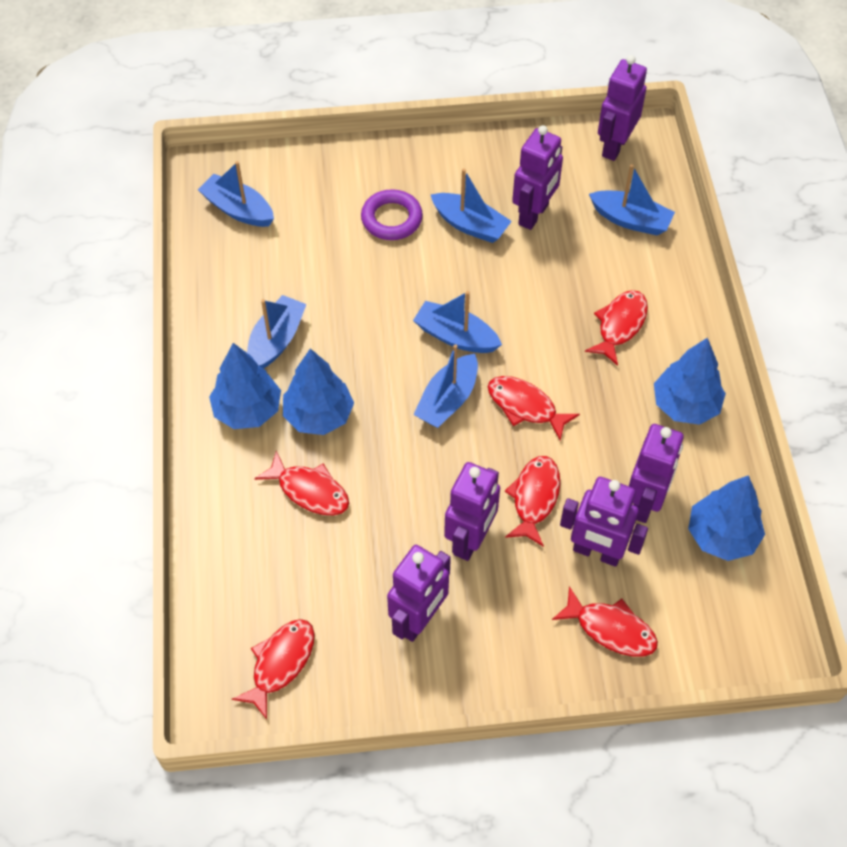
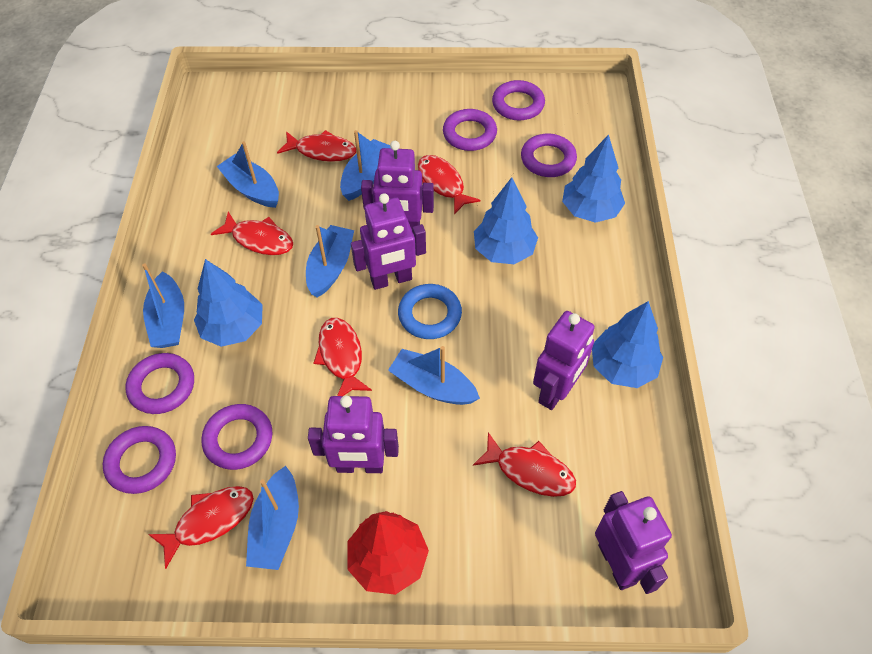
blue ring: none = 0 -> [398,284,462,339] = 1
purple ring: [361,189,423,240] = 1 -> [103,426,176,494] [126,353,194,414] [202,404,273,470] [443,109,497,151] [492,80,545,121] [521,134,577,177] = 6
purple robot: [387,545,451,642] [444,462,500,561] [512,125,563,230] [560,477,648,567] [598,55,647,161] [629,424,684,523] = 6 -> [308,396,399,473] [351,193,426,290] [361,141,434,232] [533,311,595,410] [595,491,672,594] = 5
red tree: none = 0 -> [347,511,429,595] = 1

